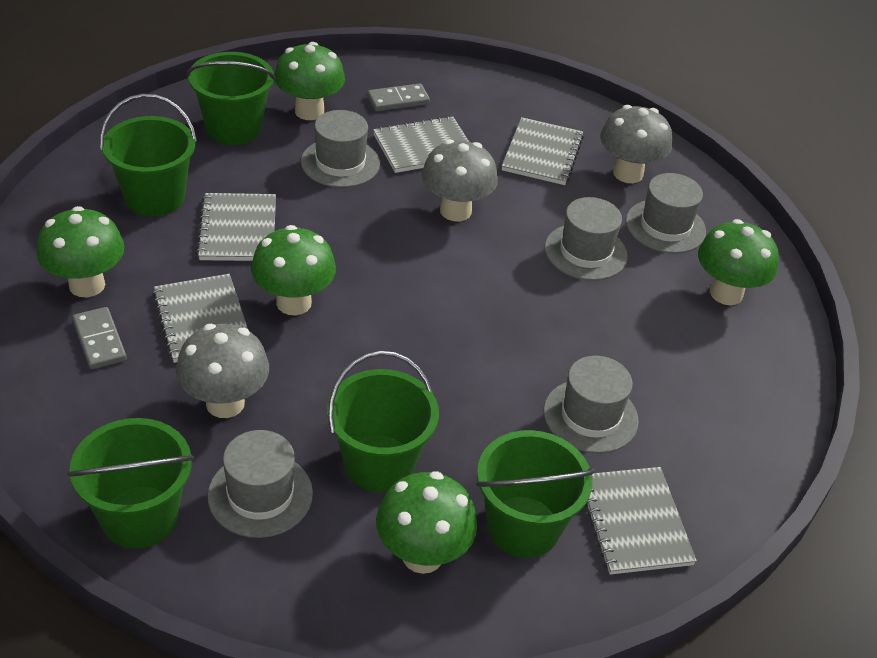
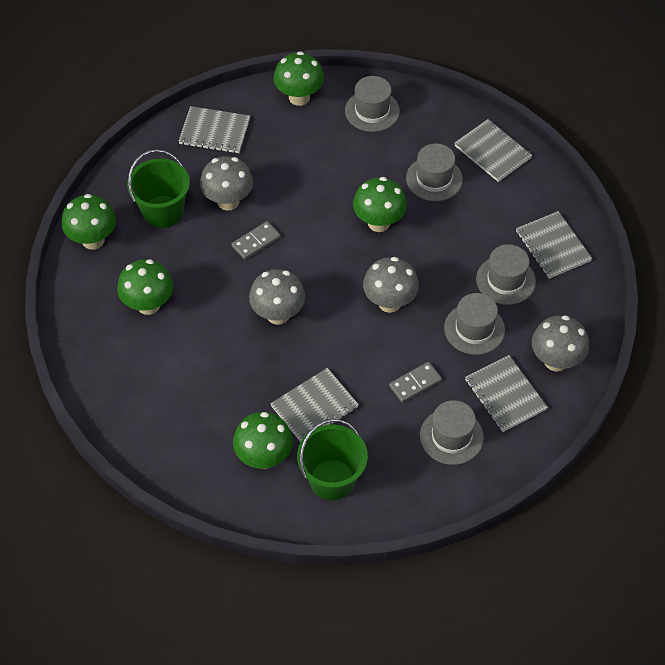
green bucket: [67,418,194,549] [100,94,197,217] [187,52,276,145] [327,351,439,492] [476,430,595,558] = 5 -> [127,149,190,228] [297,419,368,500] = 2
grey mushroom: [176,324,269,418] [422,139,498,221] [600,105,672,183] = 3 -> [200,156,253,211] [249,269,305,325] [363,257,419,313] [532,315,589,372] = 4

